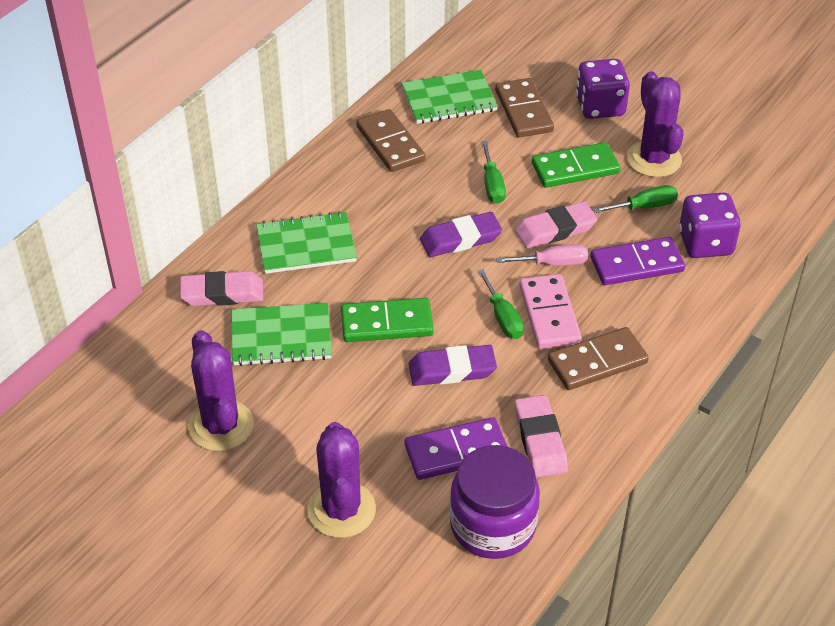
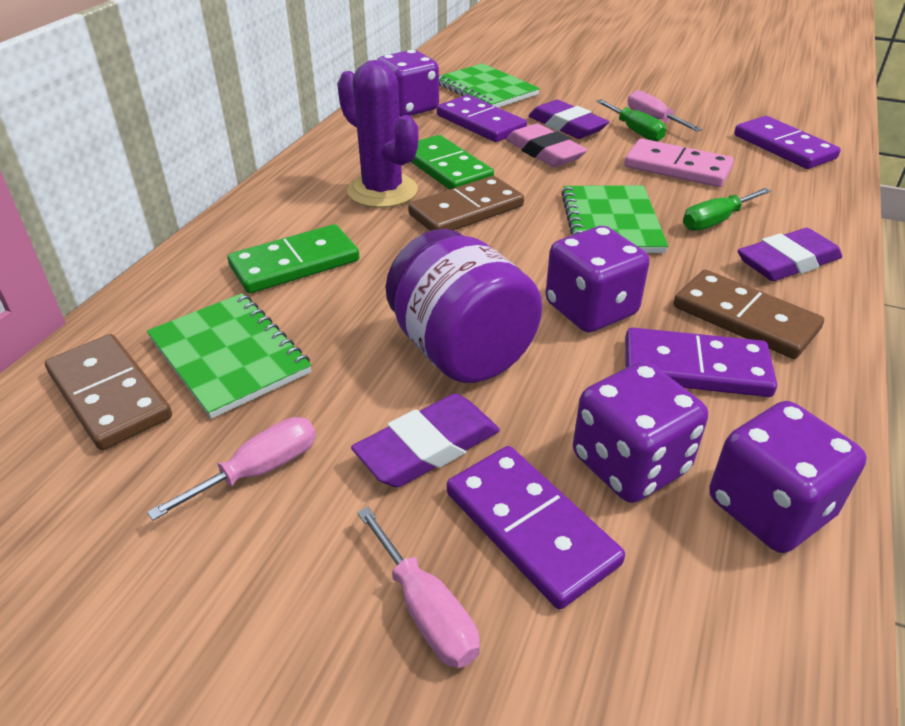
green screwdriver: [477,269,524,339] [481,141,506,204] [593,185,678,213] = 3 -> [596,99,666,141] [683,188,771,231] = 2
pink eraser: [180,271,263,306] [515,201,597,248] [515,395,568,477] = 3 -> [506,123,587,167] = 1
pink screwdriver: [496,244,588,266] = 1 -> [147,417,316,520] [357,507,480,668] [628,90,702,131] = 3
purple cactus: [188,330,254,451] [307,422,376,538] [627,71,684,177] = 3 -> [337,60,419,208] = 1
purple dice: [576,59,630,119] [679,193,741,258] = 2 -> [377,50,439,117] [546,226,649,332] [573,362,708,503] [709,401,867,553] = 4
purple domino: [405,417,507,480] [590,237,685,285] = 2 -> [437,95,527,142] [447,446,625,609] [625,328,777,397] [734,116,841,169] = 4
purple eraser: [409,345,497,386] [420,212,502,257] = 2 -> [351,393,500,487] [529,100,609,139] [737,228,842,281] = 3

